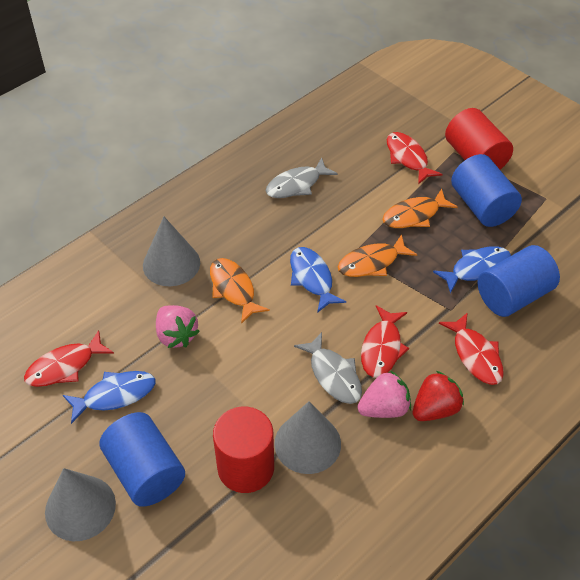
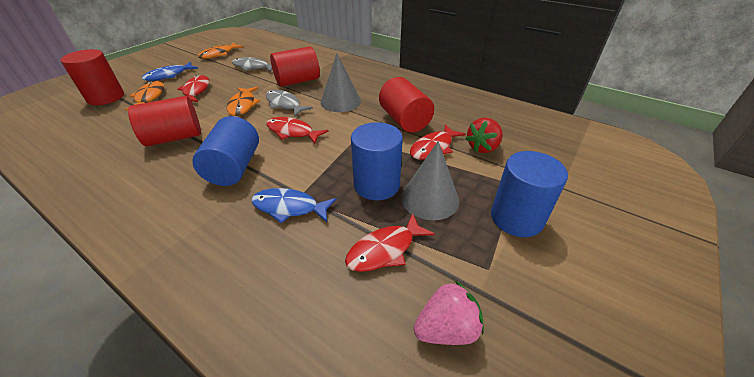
blue fish: [63,371,155,424] [290,247,346,313] [433,246,511,294] = 3 -> [142,62,198,81] [251,188,337,223] = 2
grey cone: [45,468,116,541] [143,217,200,286] [274,401,341,474] = 3 -> [321,53,361,112] [401,141,459,220] = 2
pink strawberry: [156,305,200,348] [357,370,411,418] = 2 -> [414,281,484,345] = 1
red cylinder: [213,407,274,493] [445,108,513,170] = 2 -> [61,49,124,105] [128,96,201,146] [270,46,320,87] [379,77,434,132] = 4

